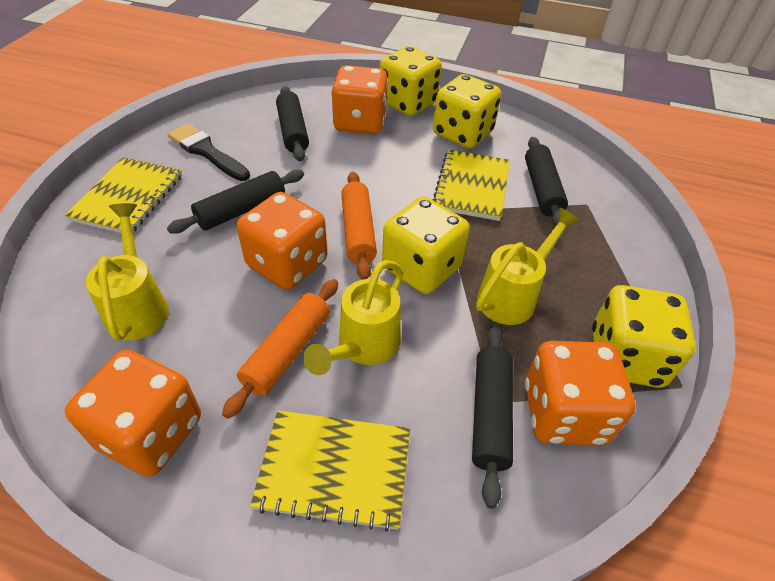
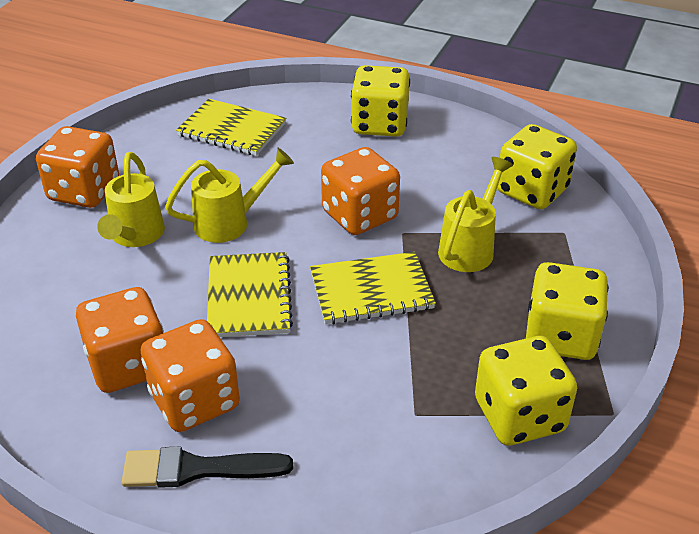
black rolling pin: [167,170,304,234] [276,86,309,161] [472,324,513,509] [525,137,568,227] = 4 -> none = 0
orange rolling pin: [222,279,338,419] [341,172,377,280] = 2 -> none = 0

